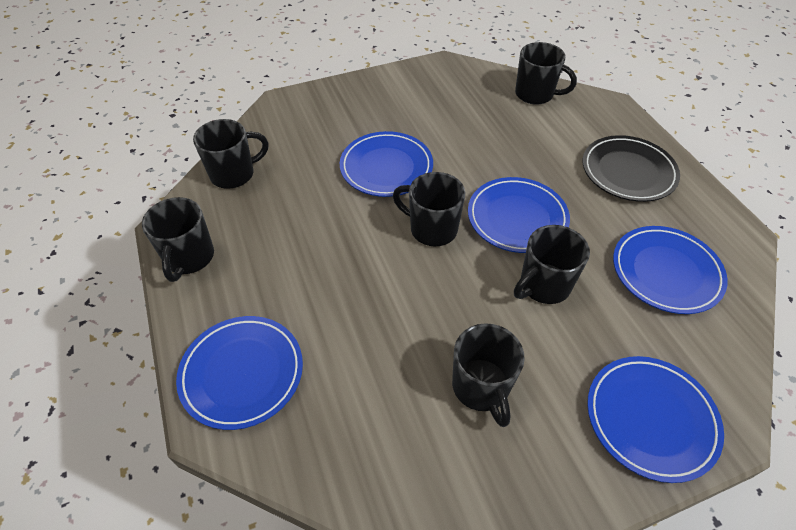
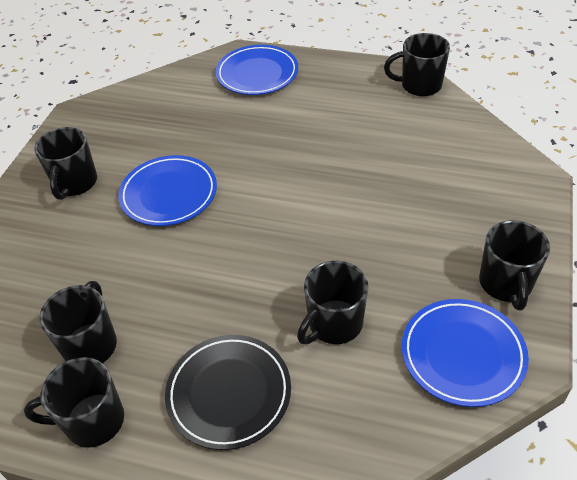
blue plate: [176,316,303,430] [340,131,433,197] [468,177,570,253] [587,356,724,483] [613,226,728,314] = 5 -> [118,155,217,226] [216,45,298,95] [402,299,529,407] = 3

